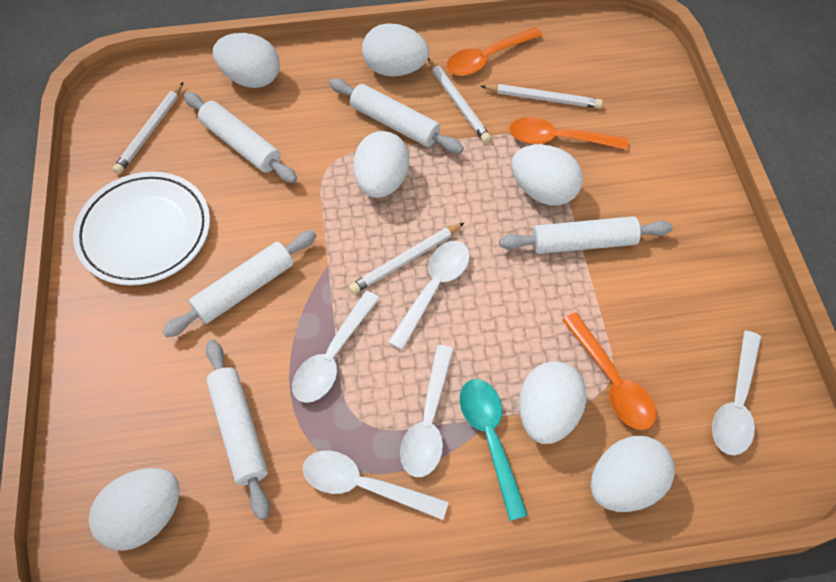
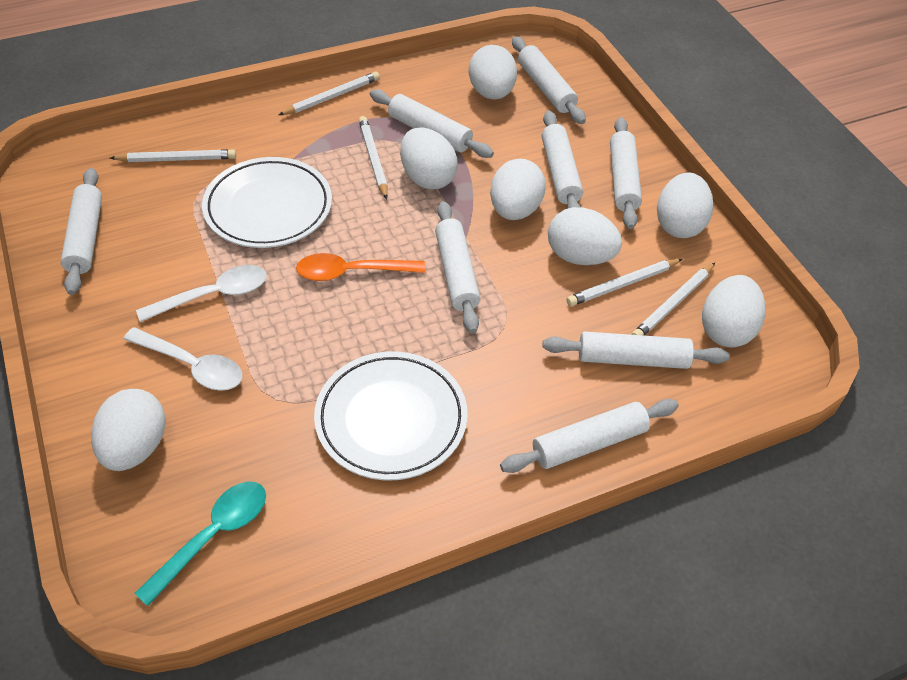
orange spoon: [447,27,543,76] [509,117,628,150] [562,312,656,430] = 3 -> [296,253,425,281] = 1
white pencil: [113,82,183,174] [349,223,464,294] [428,58,491,143] [481,84,603,108] = 4 -> [110,149,236,162] [279,71,380,115] [359,116,388,200] [566,259,682,306] [632,263,715,336] = 5
white plate: [73,172,210,286] = 1 -> [202,157,332,248] [314,351,468,480] = 2
white rolling pin: [162,230,317,337] [184,92,297,183] [206,339,270,520] [329,78,464,153] [499,216,673,254] = 5 -> [61,168,102,295] [370,89,494,158] [435,201,480,333] [500,399,679,473] [512,36,586,124] [542,110,583,209] [543,332,730,369] [610,117,642,229] = 8
white spoon: [292,291,380,403] [302,450,449,520] [388,241,470,350] [400,345,454,477] [712,331,761,455] = 5 -> [124,327,242,391] [136,265,267,322] = 2

